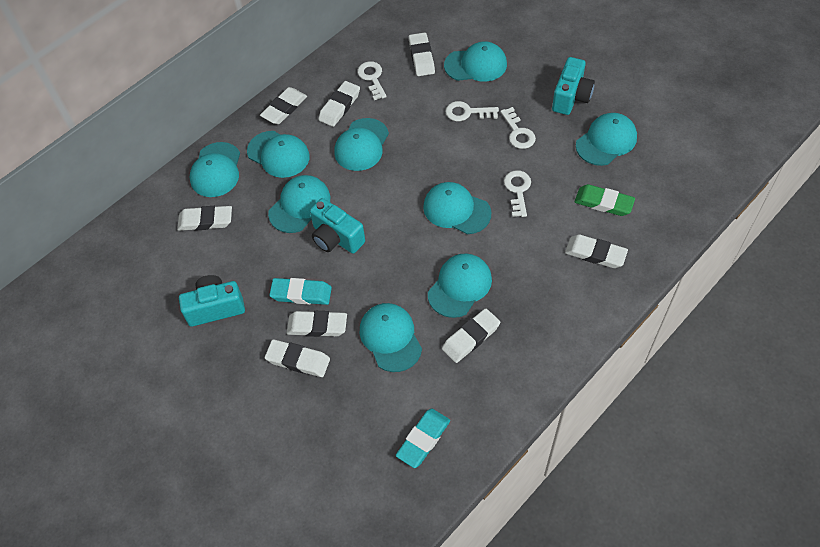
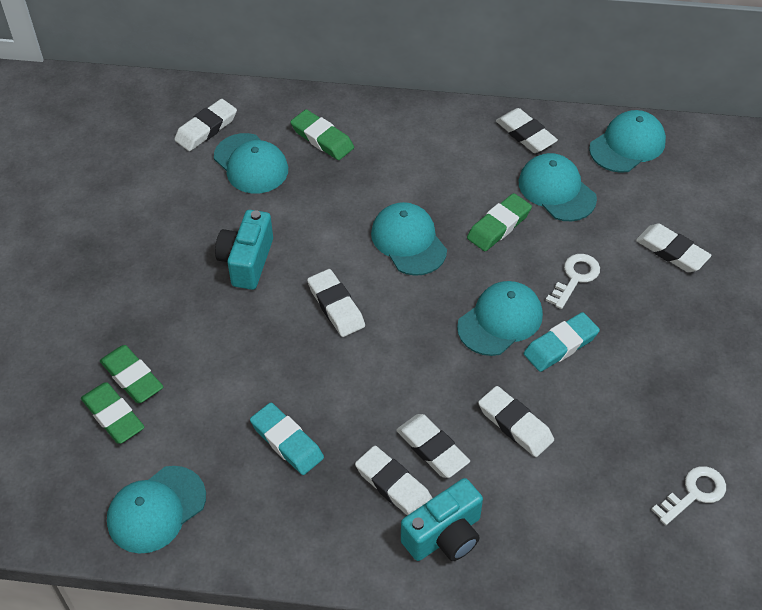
green eraser: [574,184,635,216] = 1 -> [81,382,145,444] [100,345,164,403] [290,109,354,160] [467,193,532,251] = 4
turquoise camera: [179,275,245,327] [310,198,365,254] [552,57,595,115] = 3 -> [215,210,273,290] [401,478,483,561] = 2
turquoise cap: [189,142,240,197] [247,131,310,178] [268,175,330,233] [334,118,389,171] [360,303,422,372] [423,182,491,234] [428,253,492,318] [444,41,507,82] [576,113,637,166] = 9 -> [107,466,206,554] [214,133,288,194] [371,202,447,276] [457,281,543,356] [519,153,597,221] [589,110,666,173] = 6
white eraser: [177,206,232,231] [260,87,307,124] [265,339,330,377] [287,311,347,337] [318,81,360,127] [409,32,435,76] [442,308,500,363] [565,235,628,268] = 8 -> [174,99,237,151] [307,269,365,337] [355,446,433,516] [396,414,470,478] [478,386,554,457] [496,108,558,153] [636,223,712,272] = 7
white key: [357,61,387,100] [445,101,499,121] [500,107,536,149] [504,170,531,217] = 4 -> [546,254,600,309] [651,466,726,525] = 2

